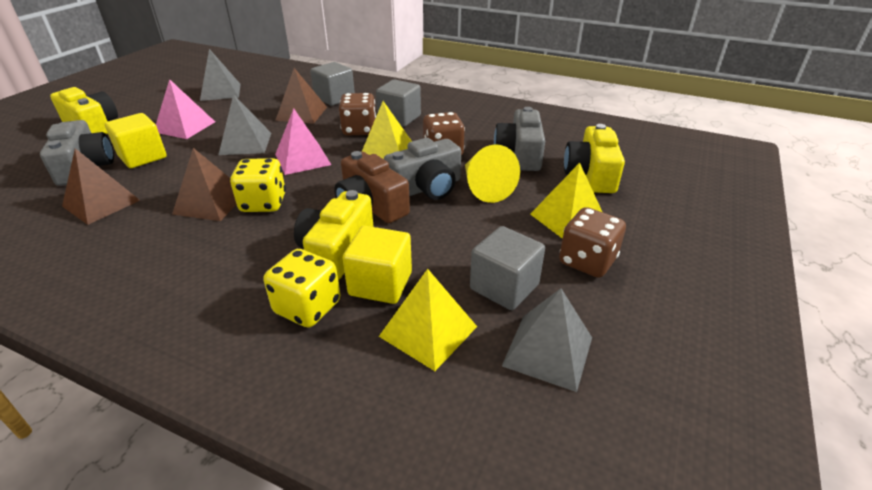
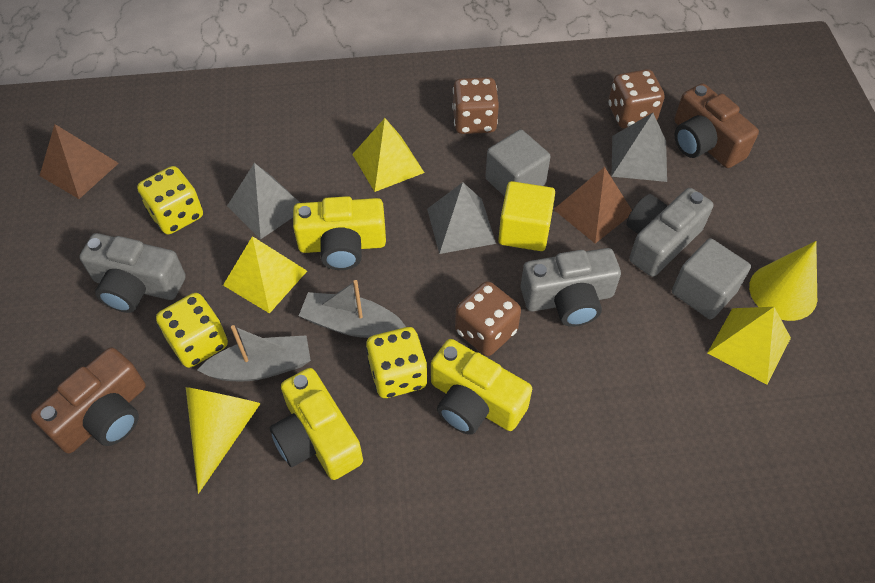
brown camera: [334,151,410,223] = 1 -> [31,347,146,453] [674,83,759,168] = 2
brown pyramid: [62,148,140,225] [172,148,236,221] [275,68,327,124] = 3 -> [40,124,119,199] [553,167,632,244] = 2
grey boat: none = 0 -> [198,325,311,381] [299,280,406,338] = 2
grey cube: [310,62,355,106] [376,79,421,127] [470,226,545,310] = 3 -> [485,129,551,197] [672,238,751,319] = 2
pink pyramid: [156,79,215,139] [275,109,331,175] = 2 -> none = 0
yellow cone: [465,144,520,203] = 1 -> [186,387,261,494] [749,241,817,321] = 2
yellow cube: [105,113,167,168] [343,226,412,304] = 2 -> [498,181,555,251] = 1
yellow dice: [230,158,286,212] [263,249,340,328] = 2 -> [137,166,203,234] [156,293,228,368] [366,327,428,398] = 3

